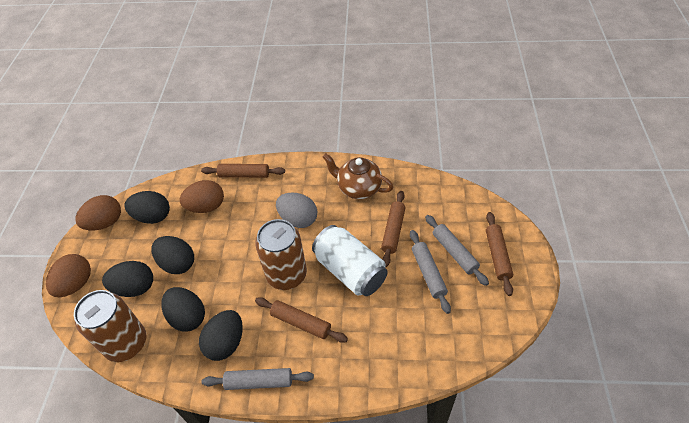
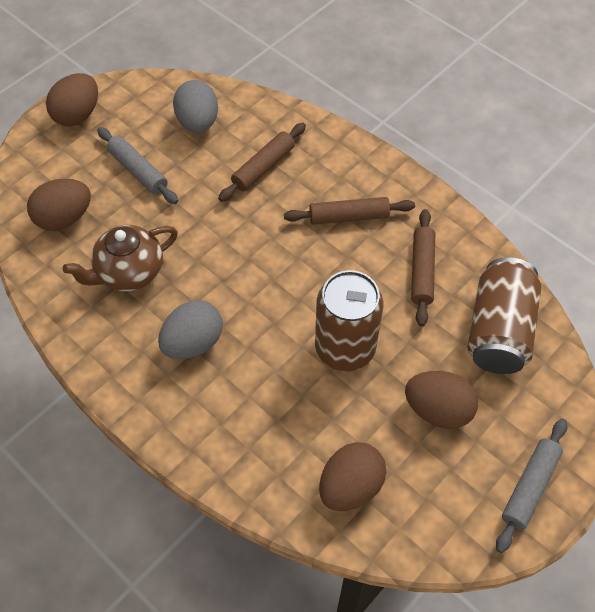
black egg: [102,261,153,297] [124,191,170,224] [151,236,194,274] [161,287,205,332] [199,310,243,361] = 5 -> none = 0
brown egg: [46,254,91,297] [75,195,121,230] [180,180,224,213] = 3 -> [27,178,91,231] [46,73,98,126] [319,442,386,511] [405,371,479,429] = 4
brown rolling pin: [201,164,285,178] [255,297,348,343] [381,191,405,267] [486,212,513,296] = 4 -> [218,123,306,202] [284,197,415,225] [411,209,435,327] = 3
grey egg: [276,193,317,228] = 1 -> [158,300,223,359] [173,80,218,133] = 2
grey rolling pin: [202,368,314,390] [410,230,451,314] [425,215,489,286] = 3 -> [97,127,178,204] [496,419,567,553] = 2
white can: [312,225,388,296] = 1 -> none = 0

